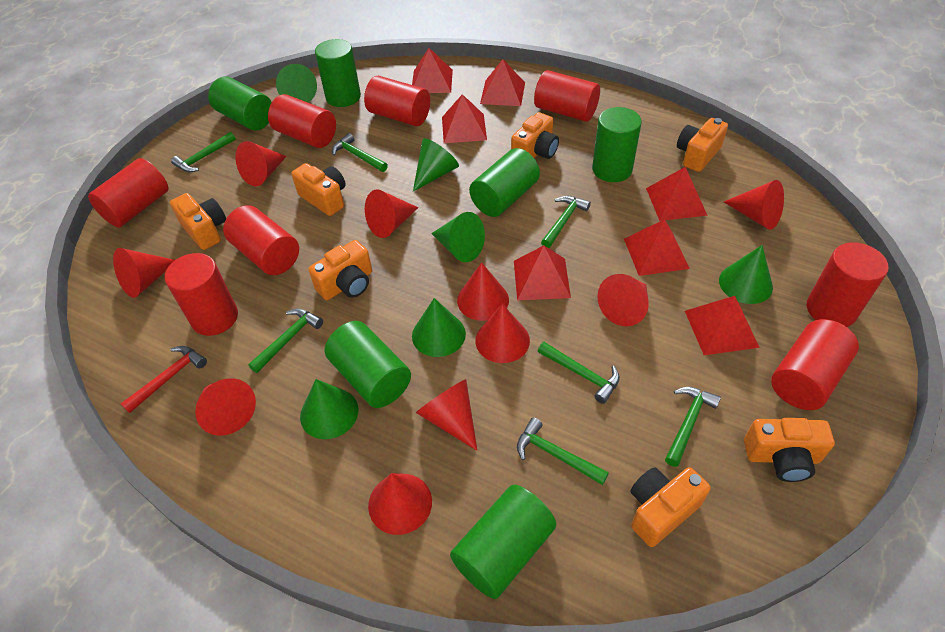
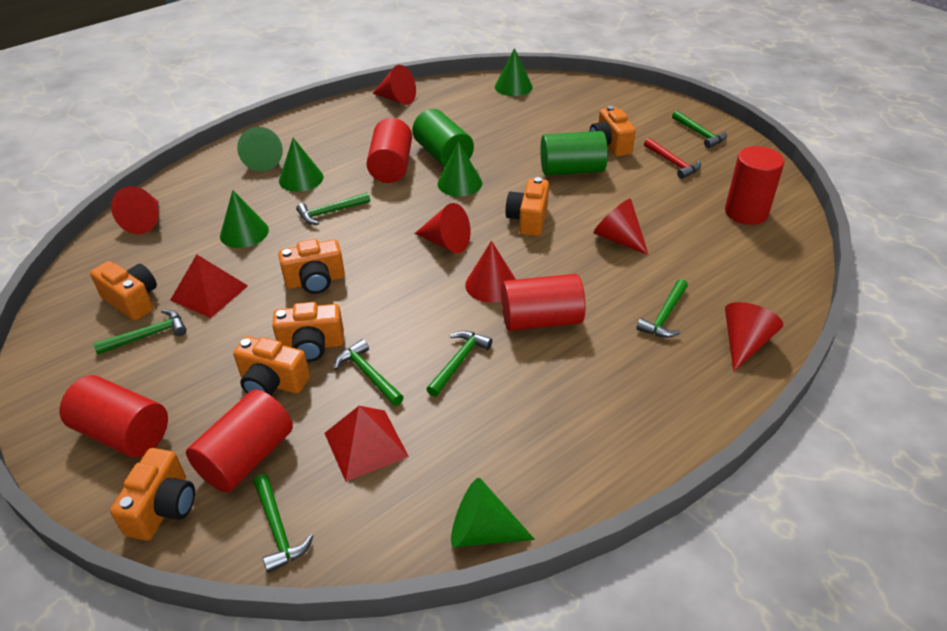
green cylinder: [208,76,272,130] [315,39,361,107] [325,321,411,408] [450,485,556,599] [469,148,540,217] [592,107,642,182] = 6 -> [412,109,474,167] [541,131,608,175] = 2
red cone: [113,248,175,298] [195,378,256,436] [235,141,287,186] [365,189,419,238] [368,473,432,535] [416,379,477,451] [457,262,509,321] [475,304,530,363] [597,274,649,326] [724,180,784,230] = 10 -> [111,186,159,234] [372,65,416,105] [414,203,471,253] [465,241,516,303] [593,199,649,255] [725,302,783,372] = 6
red cylinder: [88,158,169,227] [165,253,238,336] [223,205,299,275] [268,94,336,148] [364,76,430,126] [534,70,600,122] [771,319,859,410] [807,242,888,327] = 8 -> [60,375,168,458] [186,389,293,493] [366,118,412,183] [501,274,586,331] [725,146,784,225] = 5
red pyramid: [412,48,453,93] [442,94,487,143] [480,59,525,106] [514,245,571,300] [624,219,690,276] [646,167,708,221] [685,296,760,355] = 7 -> [170,254,248,318] [325,406,409,482] = 2

